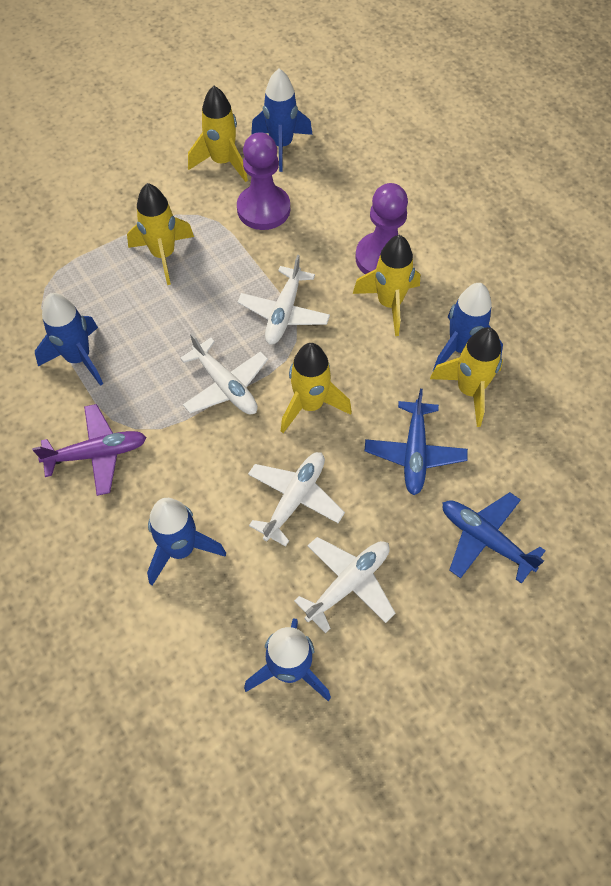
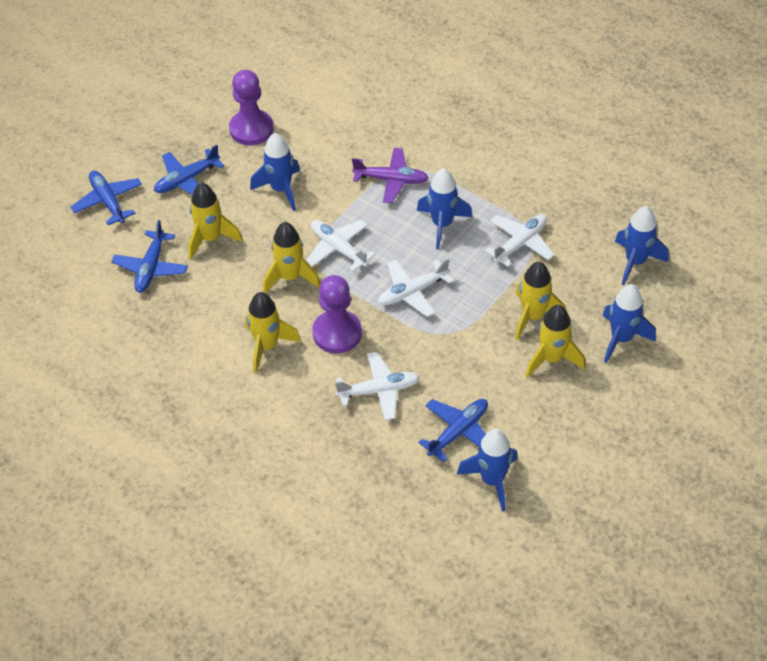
blue plane: [365,389,468,495] [443,492,545,584] = 2 -> [71,171,142,225] [111,220,188,293] [154,145,224,195] [418,399,488,462] = 4

